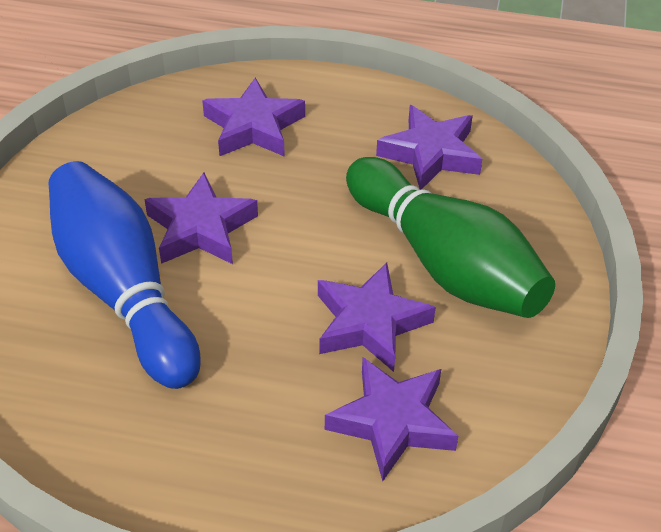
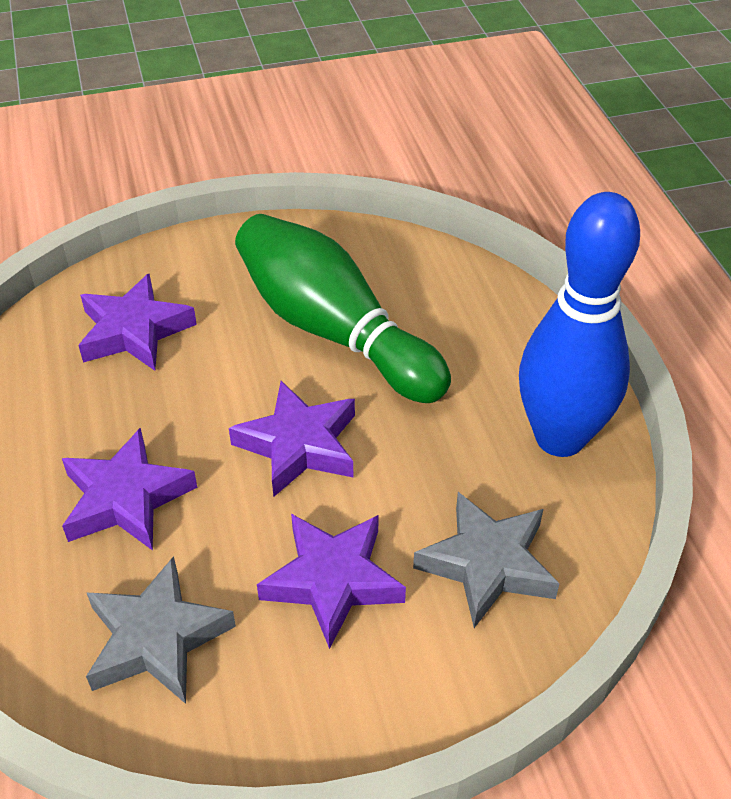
grey star: none = 0 -> [86,556,236,704] [413,492,560,628] = 2
purple star: [144,173,258,264] [202,78,305,157] [318,263,436,372] [325,357,458,481] [376,105,482,190] = 5 -> [62,428,197,551] [78,274,197,371] [229,381,355,497] [257,514,406,649] = 4

